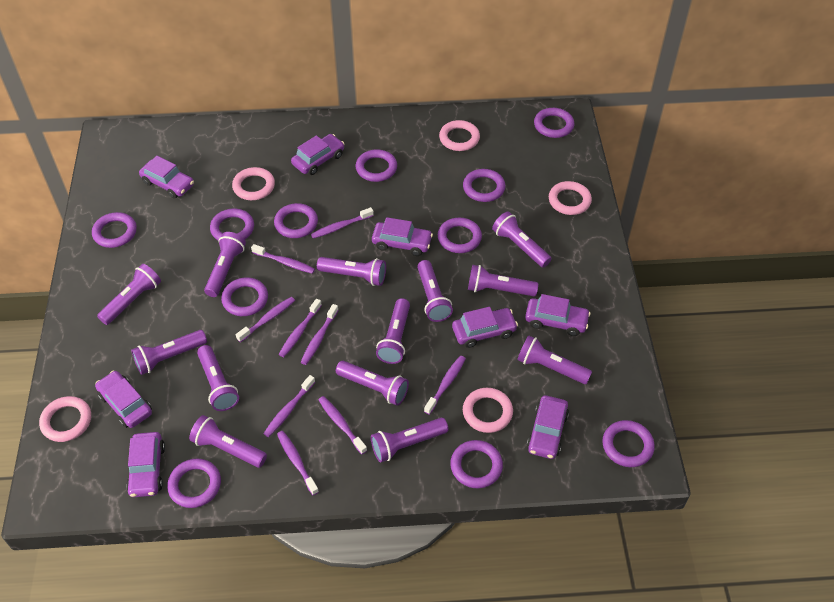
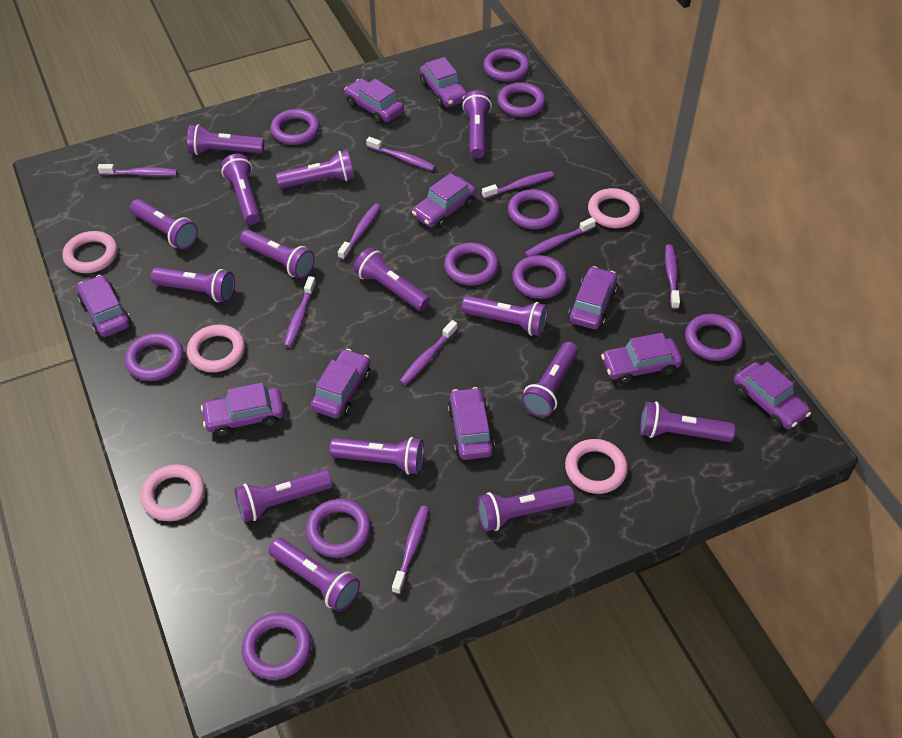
purple car: [95,371,152,428] [126,432,165,497] [139,156,194,199] [291,134,345,175] [372,217,433,256] [452,307,518,348] [525,294,591,336] [527,395,569,459] = 8 -> [77,275,131,337] [201,383,284,436] [311,349,371,419] [344,78,404,124] [412,173,476,229] [420,57,467,108] [447,387,495,460] [568,266,618,329] [601,333,682,384] [734,362,811,429] = 10
purple flashlight: [97,264,161,325] [131,330,207,375] [189,415,267,468] [197,345,239,411] [204,232,246,297] [317,257,386,286] [336,361,409,406] [371,418,449,462] [376,298,410,364] [417,260,453,322] [468,265,538,296] [492,212,551,268] [517,336,592,384] = 13 -> [130,199,198,250] [150,267,235,302] [187,124,264,155] [221,154,261,224] [235,469,333,523] [240,230,315,279] [269,538,360,612] [276,150,354,189] [329,437,424,475] [354,247,430,311] [461,296,548,336] [462,90,492,158] [477,485,575,531] [521,342,579,417] [640,402,735,442] = 15
purple ring: [92,212,137,248] [167,459,221,508] [210,208,254,241] [221,277,268,316] [274,203,318,238] [356,149,397,182] [438,218,482,253] [450,440,503,488] [463,169,505,202] [534,108,574,138] [602,420,655,467] = 11 -> [125,333,184,381] [242,613,312,680] [270,109,320,145] [306,499,371,558] [444,243,498,286] [483,48,530,82] [497,82,545,117] [508,189,560,229] [512,255,567,299] [685,314,743,361] = 10

